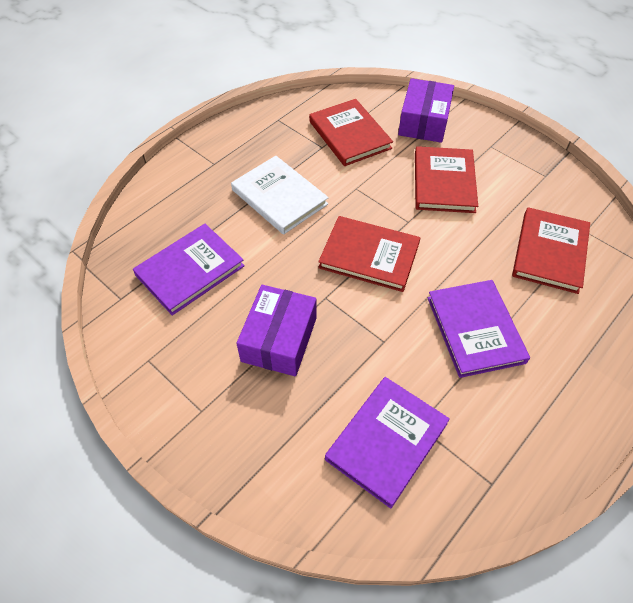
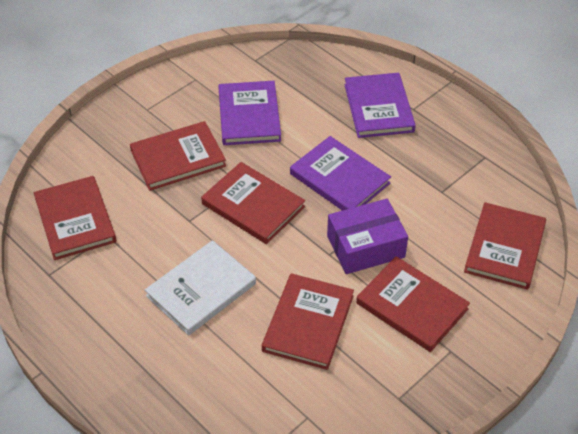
purple box: [236,285,317,376] [398,78,454,143] = 2 -> [327,199,408,274] = 1
red book: [309,99,393,166] [318,216,420,292] [415,146,478,213] [512,207,590,294] = 4 -> [34,176,116,260] [130,121,226,191] [201,162,305,244] [262,273,354,370] [356,256,470,352] [464,202,546,290] = 6

